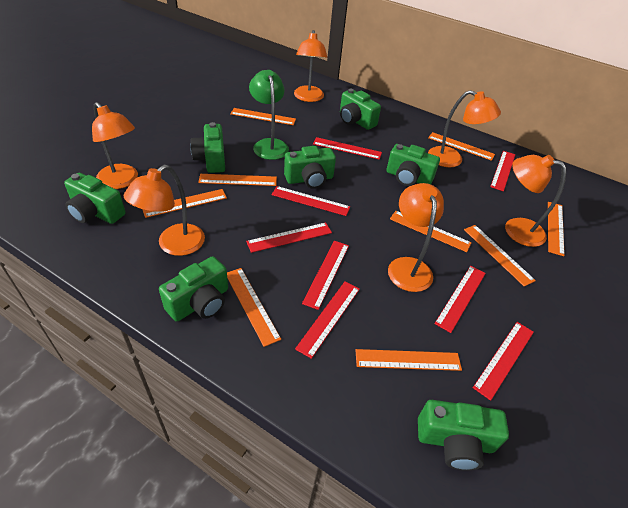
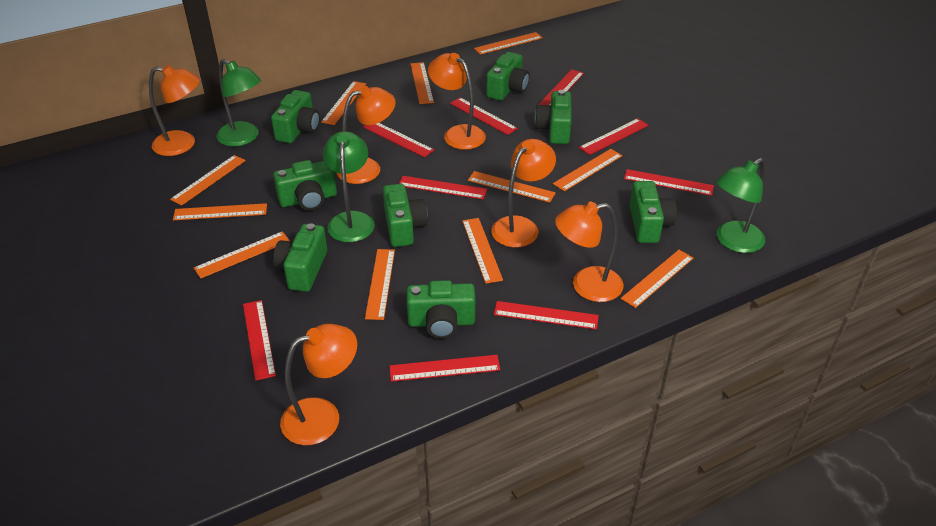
green camera: [64,173,126,224] [159,256,228,321] [190,122,225,173] [284,146,336,189] [340,89,381,130] [386,144,440,186] [418,400,509,471] = 7 -> [271,90,320,143] [273,160,337,210] [273,223,327,292] [383,184,428,247] [407,280,475,339] [486,52,530,101] [535,90,572,144] [630,181,677,243] = 8
green lamp: [249,70,289,160] = 1 -> [216,59,261,147] [323,131,375,242] [716,158,765,253] = 3
orange ruler: [142,189,227,218] [198,174,277,186] [227,268,281,347] [230,108,296,125] [355,349,462,371] [390,211,471,252] [428,132,495,161] [464,225,536,287] [548,202,565,256] = 9 -> [170,155,246,206] [173,203,267,220] [194,231,290,279] [321,81,366,125] [365,249,395,320] [410,62,434,104] [462,218,503,284] [468,171,556,203] [474,32,542,55] [553,149,622,191] [621,250,694,308] = 11
red ruler: [246,222,332,253] [271,186,350,216] [295,282,360,359] [302,241,349,310] [313,137,382,160] [434,266,486,333] [473,322,534,401] [490,151,515,191] = 8 -> [243,300,276,381] [363,123,434,157] [389,355,500,382] [399,176,487,199] [450,98,518,135] [494,301,599,330] [538,69,584,105] [579,118,648,155] [624,169,714,196] = 9

